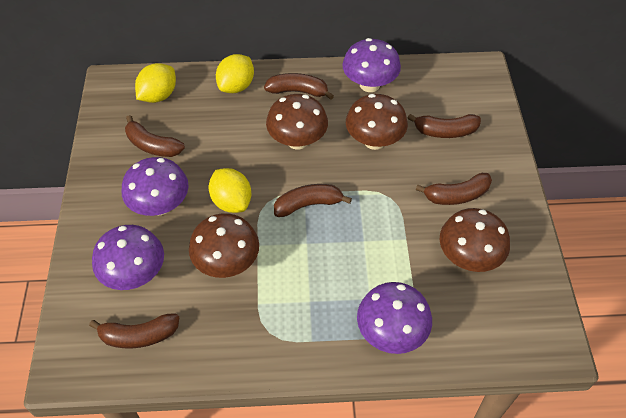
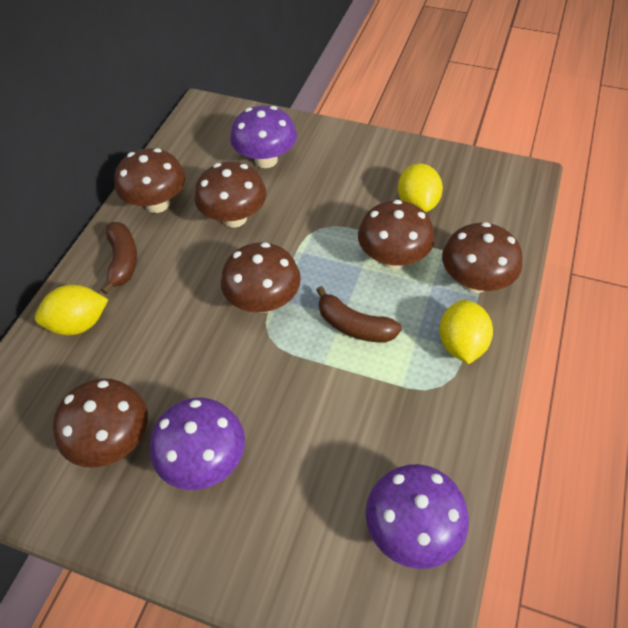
brown banana: [89,313,179,349] [125,115,185,157] [264,73,334,100] [274,184,352,217] [408,114,481,138] [416,173,492,205] = 6 -> [101,222,137,294] [316,286,402,343] = 2
brown mushroom: [189,213,259,278] [266,94,328,150] [346,94,408,150] [440,208,510,272] = 4 -> [53,378,148,468] [114,148,186,213] [194,162,267,228] [221,242,301,313] [358,200,435,269] [442,222,523,293] = 6
purple mushroom: [92,225,164,290] [122,157,189,216] [342,38,401,92] [357,282,432,354] = 4 -> [150,398,245,490] [230,106,297,168] [366,464,469,569] = 3

